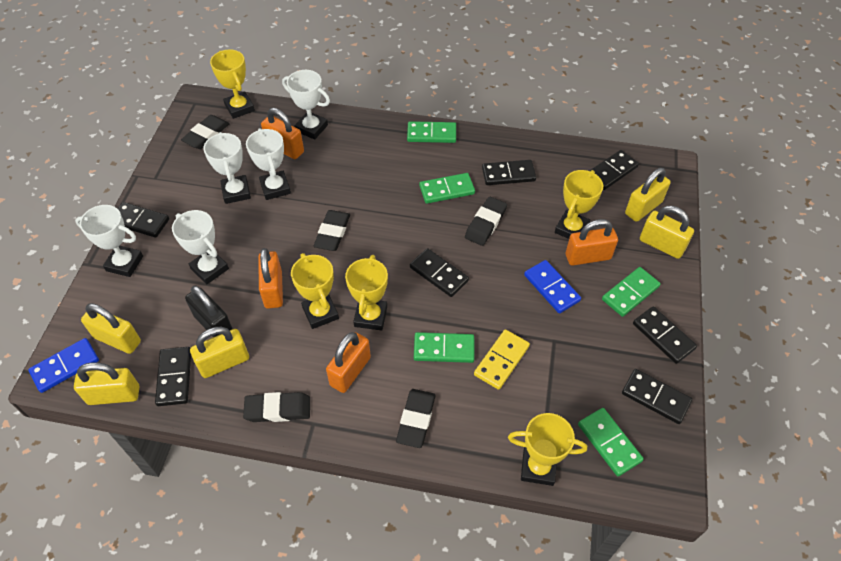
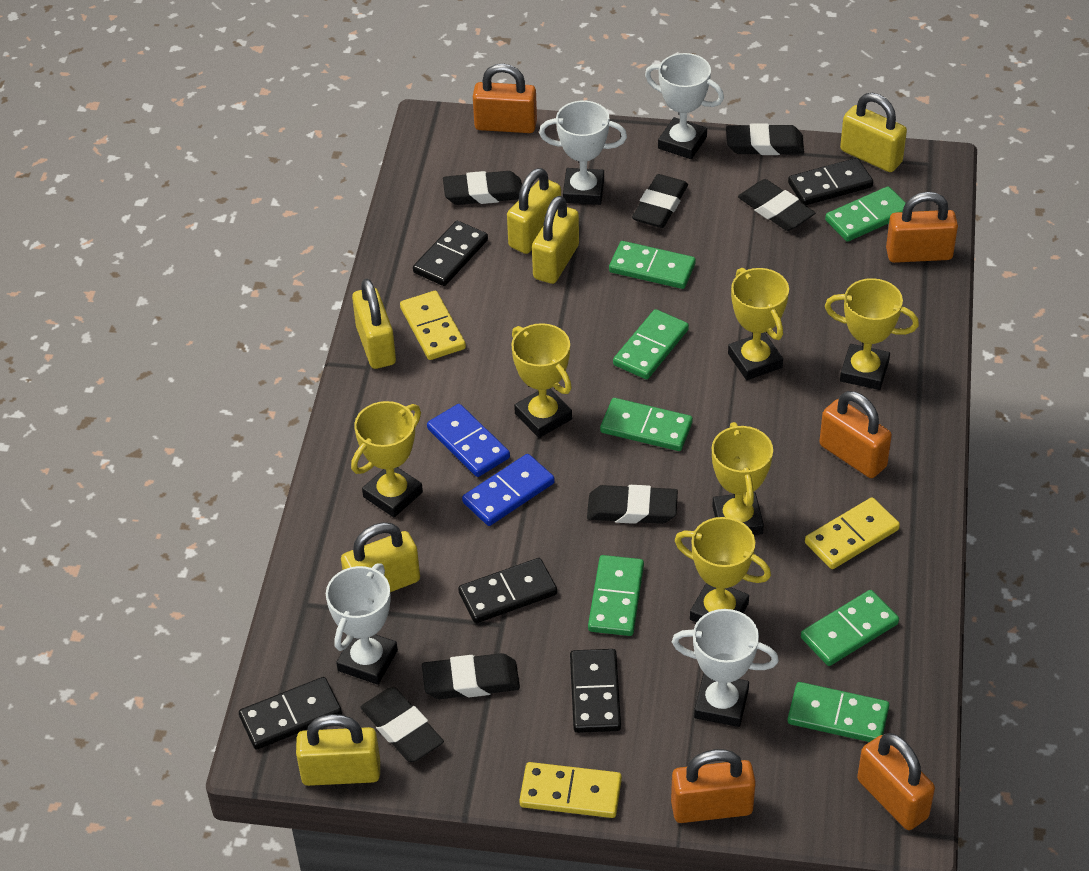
black domino: [118,202,169,238] [155,347,191,406] [410,248,469,297] [482,160,536,185] [590,150,639,190] [622,369,692,424] [633,306,697,364] = 7 -> [239,677,342,749] [413,221,488,286] [458,558,557,623] [570,649,621,733] [788,158,873,205] = 5
black eraser: [181,115,230,149] [243,392,310,422] [313,210,350,251] [396,389,436,448] [465,197,507,246] = 5 -> [360,687,444,762] [422,653,520,699] [443,171,522,205] [587,485,678,524] [632,174,688,228] [726,123,804,155] [738,179,815,231] = 7
black padlock: [185,286,232,337] = 1 -> none = 0
green domino: [407,121,456,143] [414,332,474,363] [419,173,475,204] [578,408,644,476] [602,267,661,317] = 5 -> [588,555,644,636] [600,398,693,451] [609,241,696,289] [613,309,689,380] [788,682,889,742] [801,590,899,666] [825,186,906,242] = 7
orange padlock: [258,248,283,309] [261,108,304,159] [326,332,371,393] [566,219,618,266] = 4 -> [473,63,537,133] [671,749,756,823] [819,391,892,478] [857,733,935,830] [886,192,958,263] = 5
white trophy: [75,205,143,277] [172,210,229,284] [203,132,251,204] [246,128,291,200] [282,70,330,139] = 5 -> [326,563,398,685] [539,101,627,205] [645,53,724,159] [672,609,779,727] = 4
yellow domino: [474,330,530,390] = 1 -> [400,291,466,360] [519,762,622,818] [805,497,900,569] = 3
yellow padlock: [74,363,139,405] [81,303,141,354] [190,327,249,378] [625,168,671,222] [640,206,694,259] = 5 -> [296,714,380,786] [341,522,420,592] [352,279,396,369] [507,168,561,254] [532,196,579,284] [840,93,907,172] = 6
yellow trophy: [210,49,255,119] [291,253,339,329] [345,255,388,331] [508,413,587,486] [555,170,603,239] = 5 -> [351,401,423,518] [511,323,572,438] [675,517,771,623] [712,422,773,535] [728,268,789,380] [825,278,919,390] = 6

